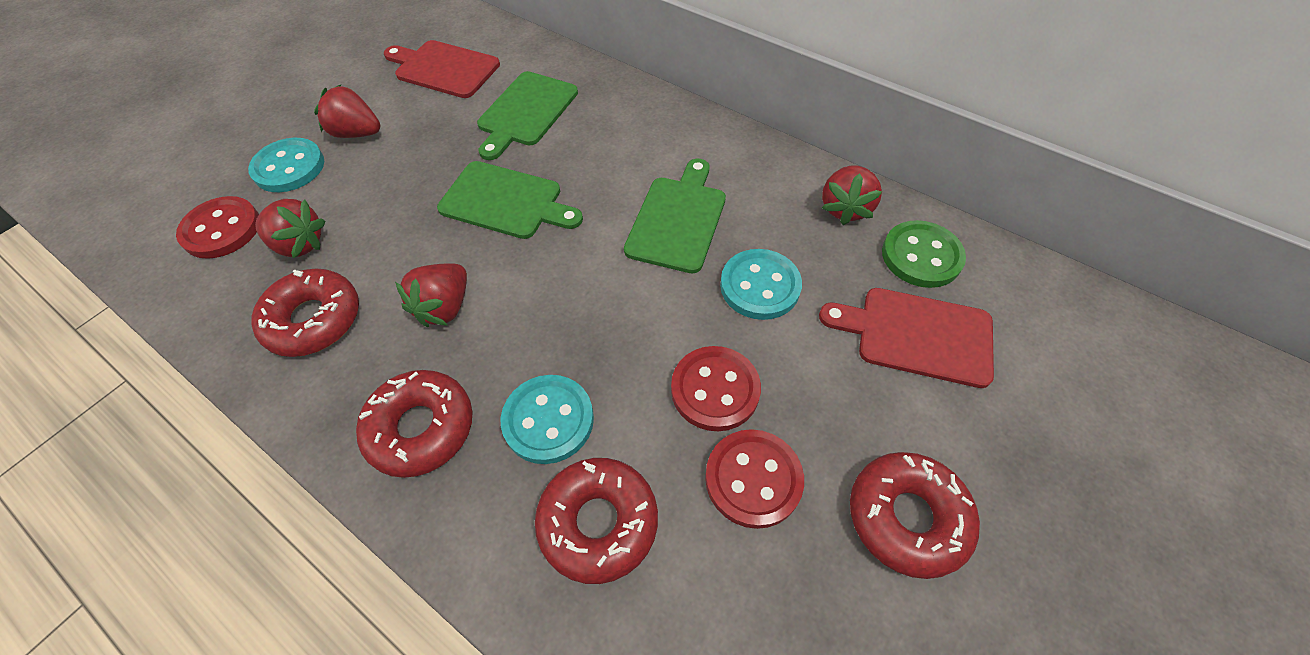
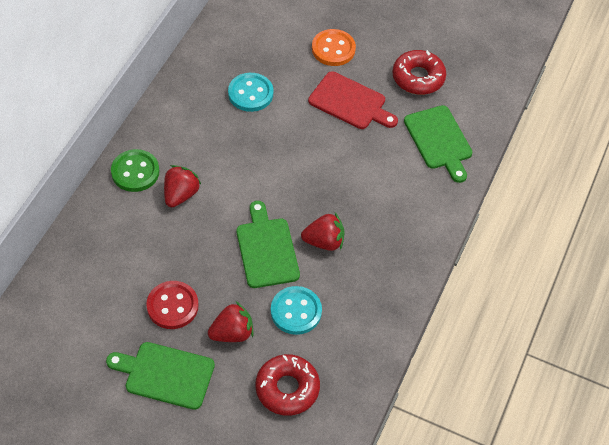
orange button: none = 0 -> [312,29,356,66] = 1
red button: [176,196,259,259] [671,346,761,431] [705,429,804,529] = 3 -> [146,281,199,329] = 1
red cutting board: [384,40,500,98] [819,288,994,388] = 2 -> [308,71,398,129] = 1
red donut: [251,269,359,357] [356,370,472,478] [535,458,658,584] [850,452,980,579] = 4 -> [255,354,320,416] [392,50,446,95] = 2
red strawberry: [255,199,325,259] [314,85,380,138] [395,263,467,327] [822,165,882,225] = 4 -> [164,165,201,207] [208,302,254,342] [301,213,345,251] = 3
turquoise button: [248,138,324,192] [501,375,594,464] [720,249,802,320] = 3 -> [228,73,273,112] [271,286,322,335] = 2

